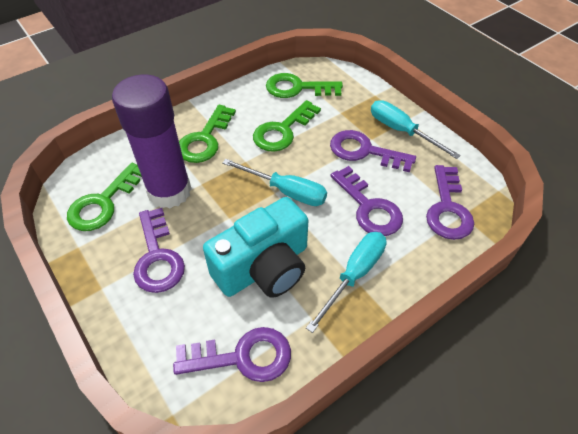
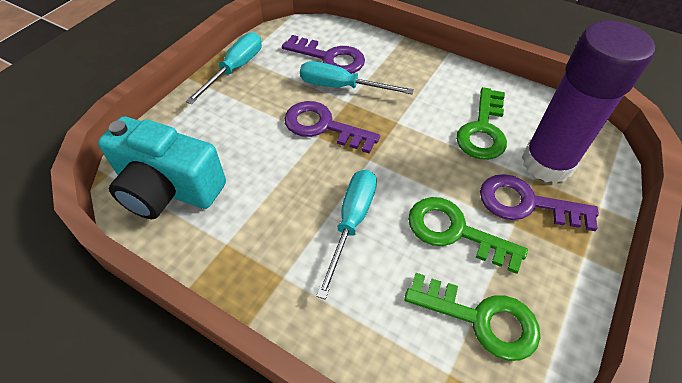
green key: [67,163,142,231] [179,105,236,163] [253,100,321,152] [266,73,343,98] = 4 -> [404,273,540,361] [408,197,528,274] [456,87,507,160] = 3
purple key: [133,208,185,293] [173,327,291,382] [330,130,416,172] [331,166,403,236] [426,165,474,240] = 5 -> [282,35,365,74] [284,101,380,153] [480,174,599,231] = 3

